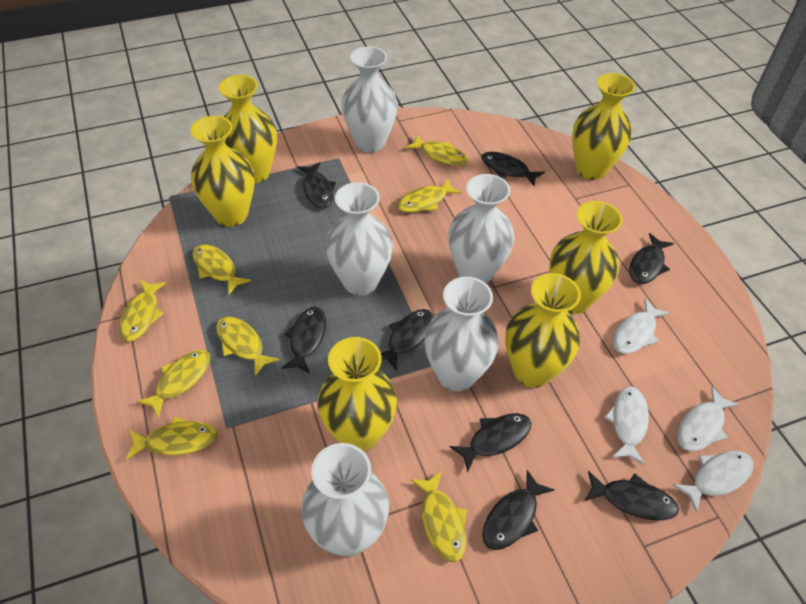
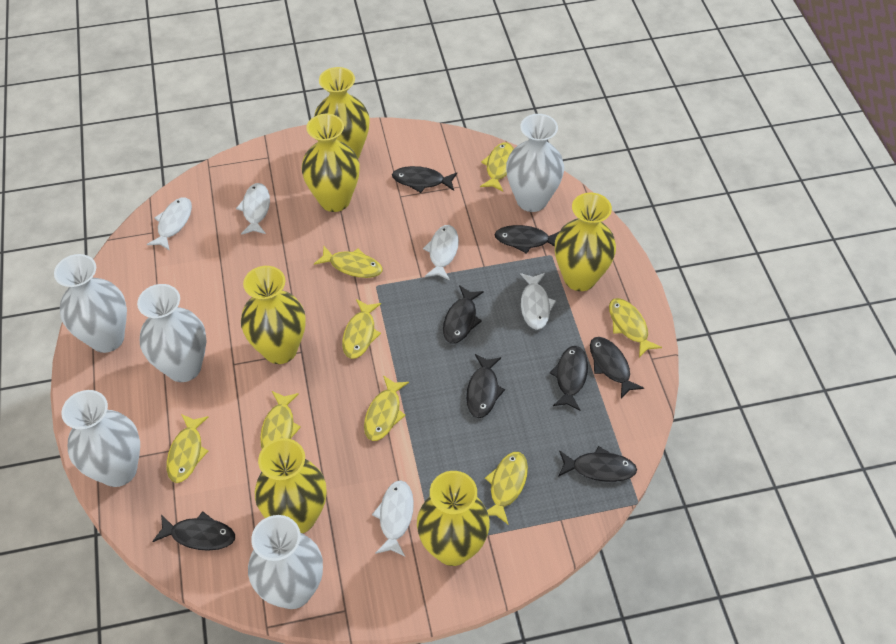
white fish: [604,386,649,465] [613,298,669,354] [673,451,754,513] [677,386,739,451] = 4 -> [147,198,192,251] [236,183,270,235] [372,480,414,557] [423,225,459,280] [520,273,556,330] = 5

